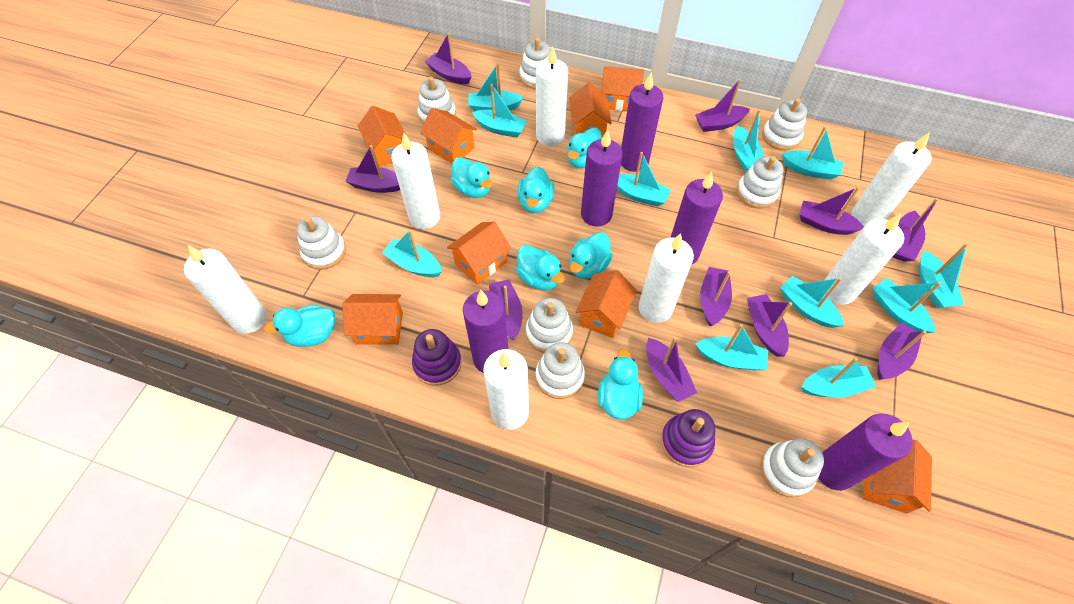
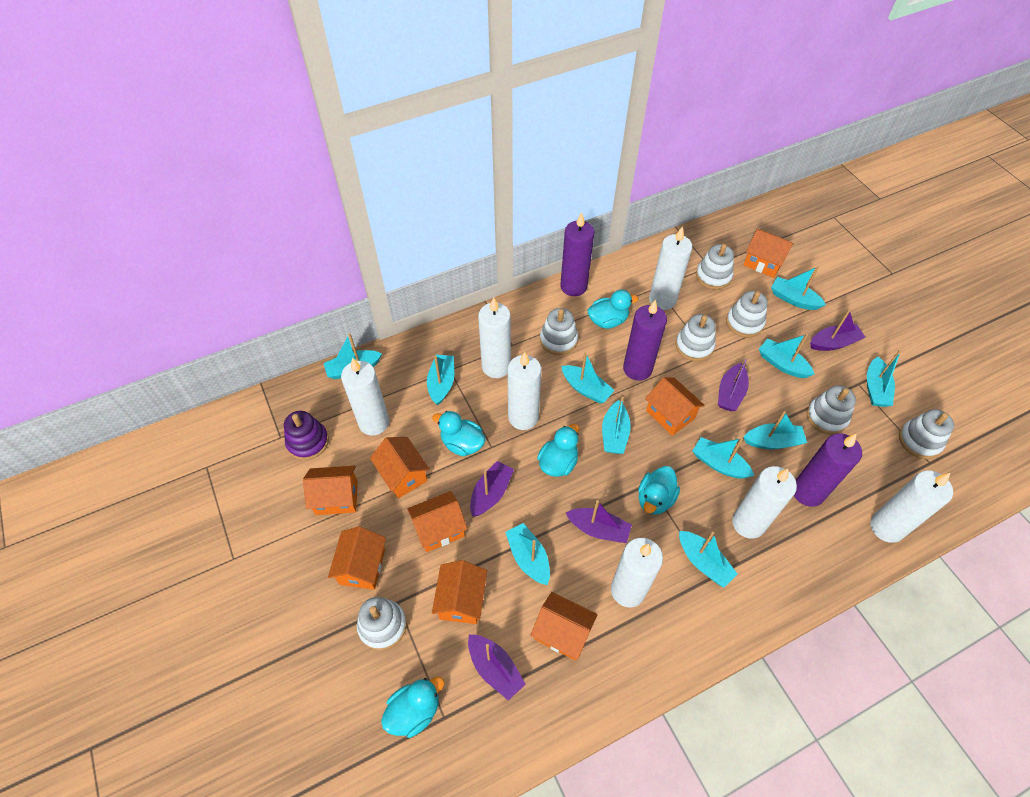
purple boat: [345,145,400,193] [425,33,472,84] [489,279,523,340] [646,337,697,402] [695,79,750,132] [700,267,732,326] [747,294,792,357] [799,187,864,235] [877,322,927,380] [893,198,939,262] = 10 -> [468,635,526,701] [470,461,514,517] [566,500,632,543] [718,355,749,411] [810,310,866,351] = 5
purple candle: [463,290,508,373] [581,130,623,227] [621,72,663,172] [670,172,723,265] [818,413,913,491] = 5 -> [560,212,594,296] [623,299,667,381] [794,433,862,507] = 3
purple stacking toy: [412,329,462,386] [661,409,715,468] = 2 -> [284,411,329,460] = 1
turquoise duck: [264,305,335,347] [451,157,492,198] [516,245,565,291] [517,167,555,213] [567,127,602,168] [570,232,613,279] [598,350,643,420] = 7 -> [381,677,444,738] [432,411,486,456] [537,424,579,477] [587,290,638,329] [638,466,680,515] = 5
white stacking toy: [297,216,346,270] [418,77,456,124] [519,37,550,89] [526,298,573,353] [536,342,585,399] [737,156,783,209] [760,439,824,498] [762,98,807,150] = 8 -> [357,597,407,650] [540,308,578,355] [675,314,716,361] [696,244,734,290] [726,291,768,337] [807,385,856,434] [899,409,954,459] = 7

